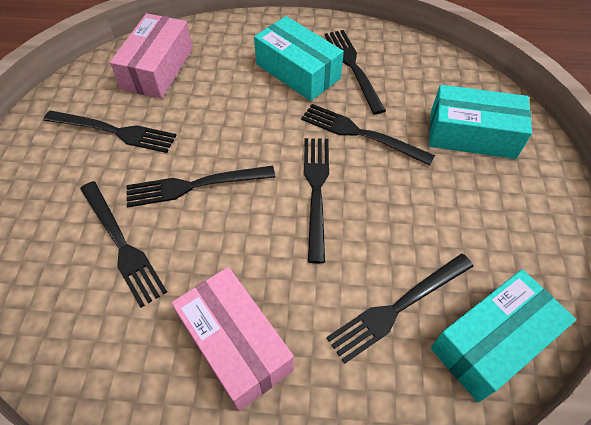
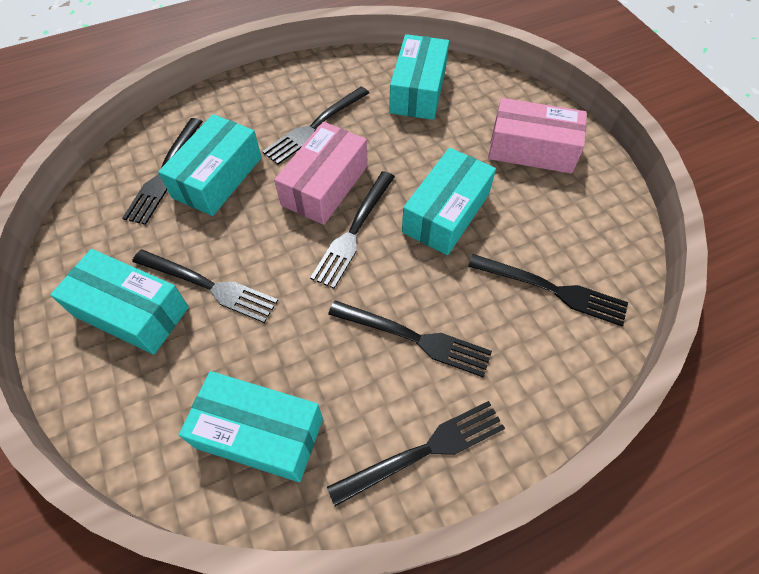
turquoise box: [254,16,344,101] [429,85,532,159] [431,269,576,402] = 3 -> [50,249,189,355] [158,114,262,216] [179,371,323,482] [389,34,449,120] [402,148,496,255] = 5

